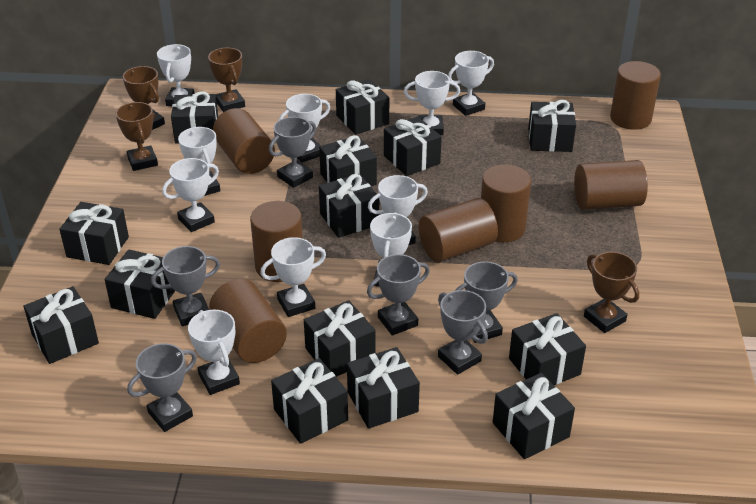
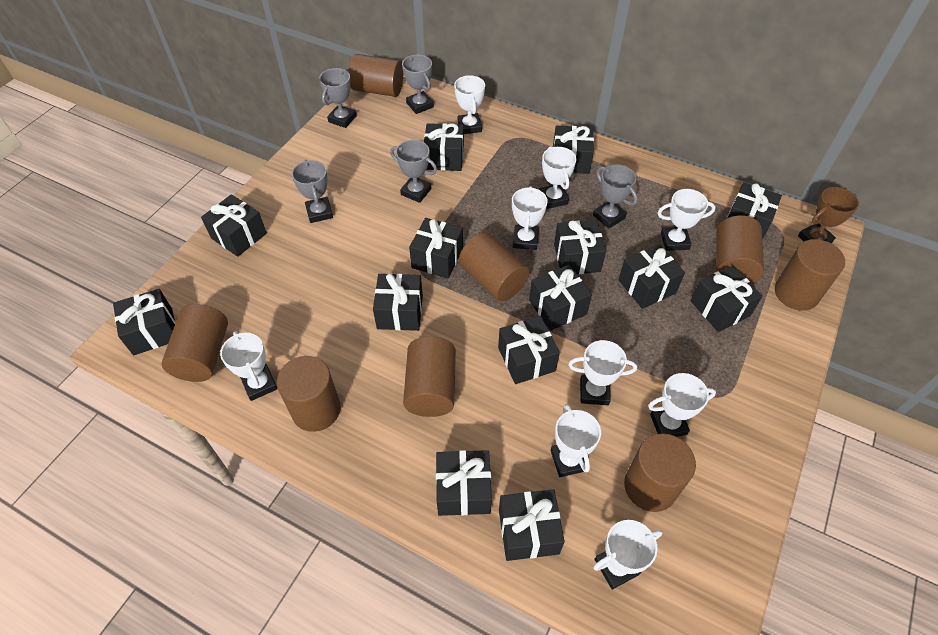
brown cylinder: [209,279,287,363] [213,108,275,174] [250,201,303,282] [419,198,498,262] [481,164,531,242] [574,160,648,210] [610,61,661,130] = 7 -> [161,304,228,382] [277,356,341,432] [349,54,403,97] [403,336,456,417] [459,232,529,302] [624,434,696,512] [716,215,764,284] [775,239,845,311] = 8
brown trophy: [116,102,158,171] [123,66,165,130] [208,48,245,112] [584,252,639,333] = 4 -> [798,187,859,243] = 1
grey trophy: [127,343,197,432] [151,246,220,326] [269,117,316,188] [367,254,430,336] [438,290,488,375] [455,261,518,343] = 6 -> [292,160,333,223] [319,68,357,128] [390,140,437,203] [402,55,434,114] [593,164,638,229] = 5
white trophy: [157,44,195,106] [162,158,219,232] [178,127,220,196] [188,310,240,395] [260,237,326,317] [279,94,330,162] [368,175,428,245] [370,212,412,287] [404,71,460,135] [448,51,494,116] = 10 -> [220,331,277,401] [454,75,485,134] [512,186,548,250] [539,146,576,209] [551,404,601,477] [568,340,637,405] [593,520,663,589] [648,373,716,437] [657,189,716,251] = 9

